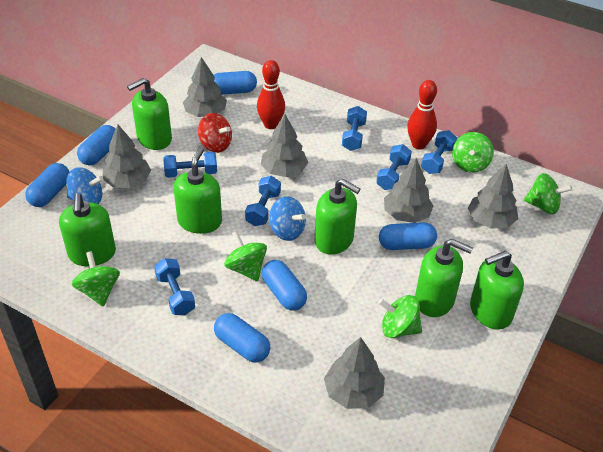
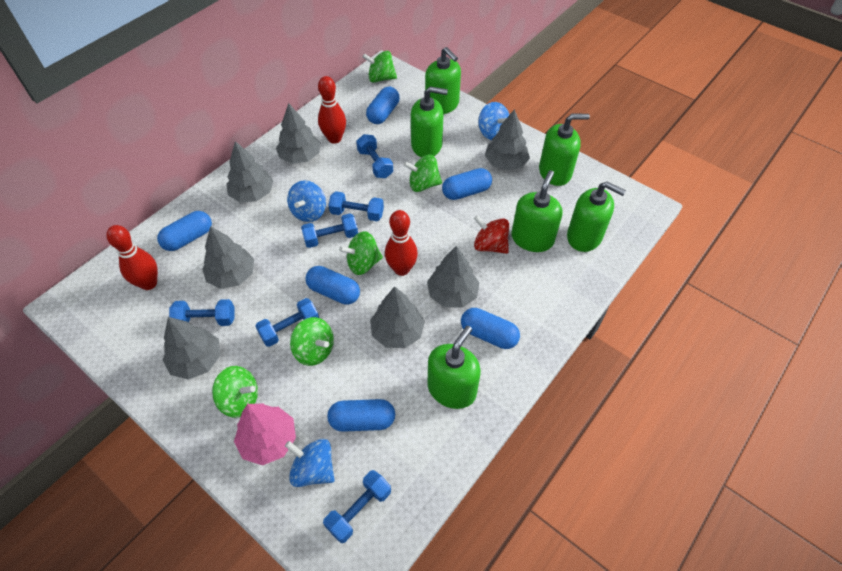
blue spinning top: [66,167,103,204] [269,196,306,241] = 2 -> [285,439,335,487] [287,180,326,222] [478,102,510,140] = 3
grey tree: [102,125,151,188] [183,57,227,117] [261,114,308,177] [324,337,385,409] [384,158,434,223] [468,164,518,229] = 6 -> [163,317,220,380] [202,226,254,289] [226,141,274,202] [276,103,320,164] [370,287,425,348] [427,246,479,308] [485,109,530,170] = 7
pink tree: none = 0 -> [234,404,296,465] = 1
red bowling pin: [257,60,285,129] [407,80,437,150] = 2 -> [106,225,158,290] [318,76,346,144] [385,210,418,276] = 3

